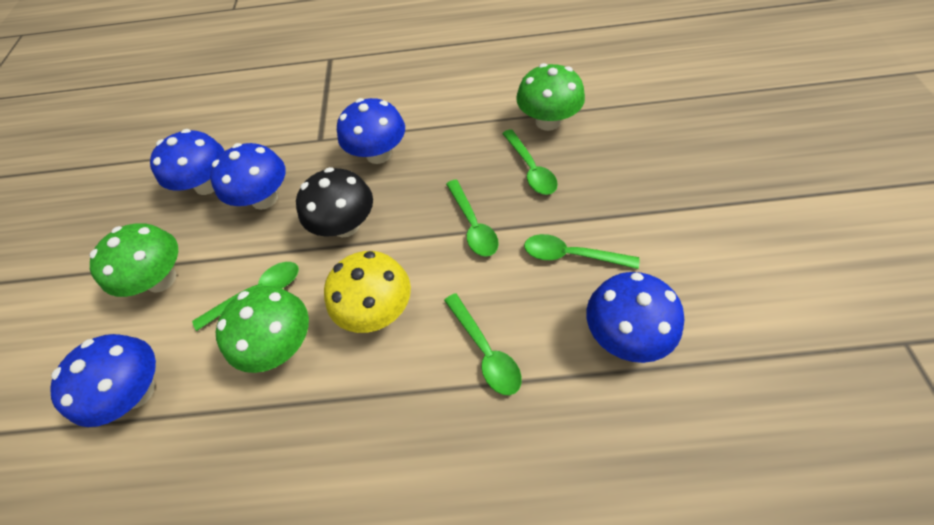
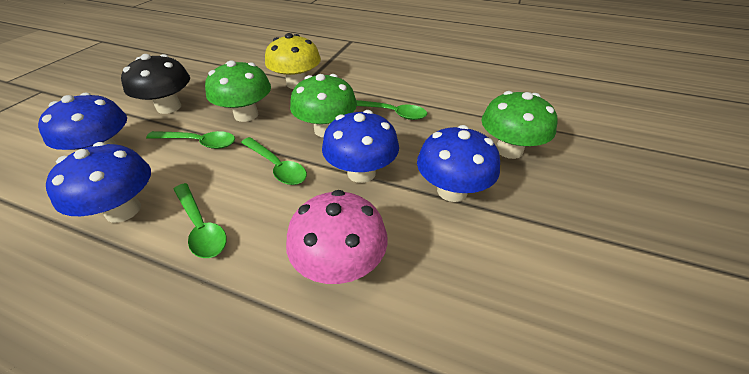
blue mushroom: [50,334,156,427] [150,129,225,195] [210,143,286,210] [337,98,405,164] [586,272,684,363] = 5 -> [38,92,127,150] [46,142,151,223] [322,110,399,183] [417,125,500,202] = 4
green spoon: [192,262,299,331] [444,293,522,395] [446,180,499,257] [502,129,558,195] [524,234,640,269] = 5 -> [146,131,235,149] [173,183,227,258] [241,137,307,185] [356,100,427,120] = 4
pink mushroom: none = 0 -> [286,190,388,284] = 1

